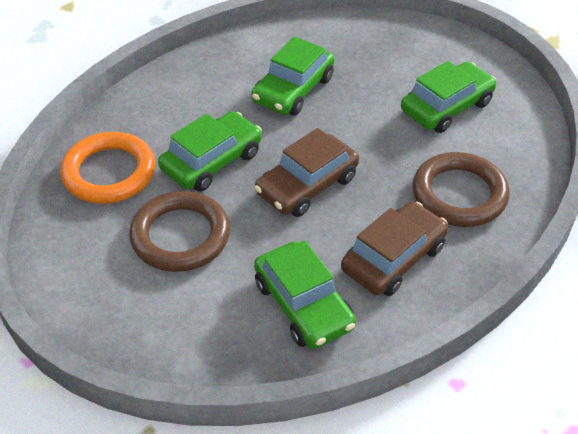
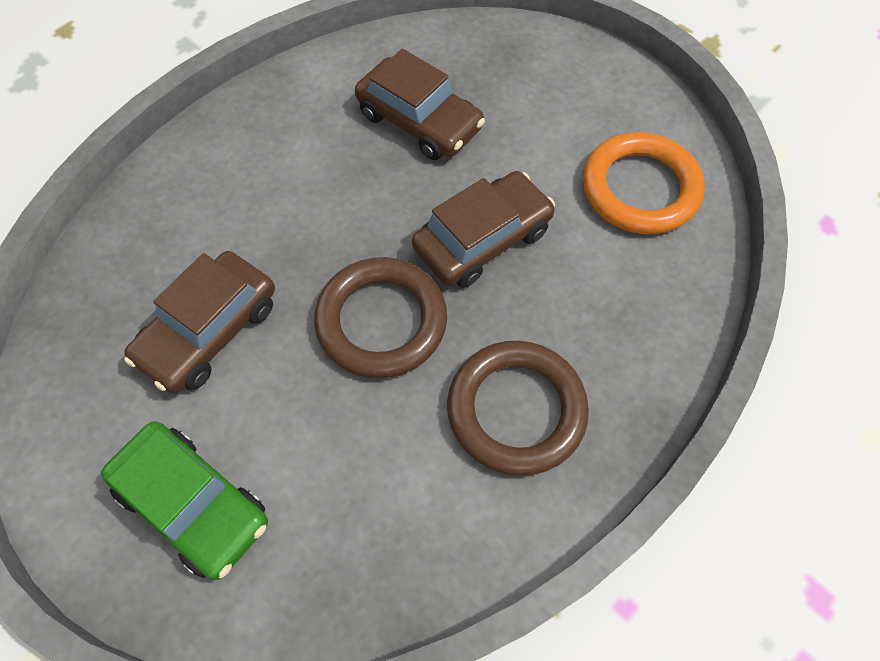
brown car: [254,128,359,217] [341,201,448,296] = 2 -> [124,251,275,394] [355,49,485,160] [412,171,555,288] = 3
green car: [158,111,262,192] [251,37,335,116] [254,240,356,349] [401,61,496,133] = 4 -> [101,421,268,580] = 1

